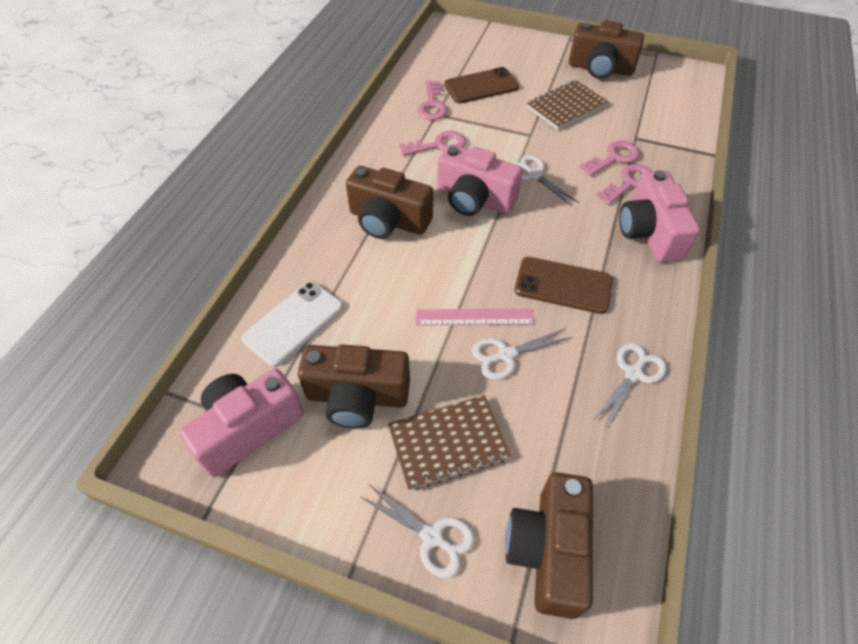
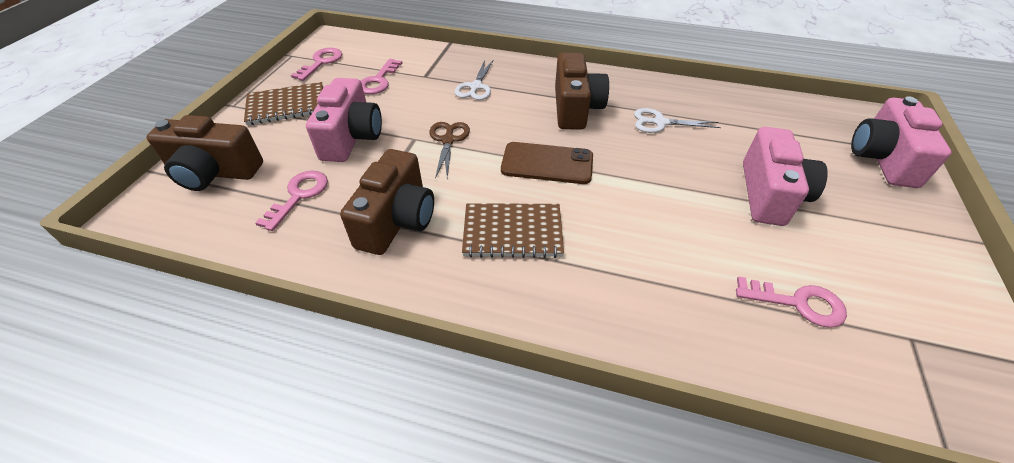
brown camera: [298,345,410,428] [346,166,433,239] [505,472,593,619] [569,20,644,79] = 4 -> [147,115,263,191] [340,149,434,255] [555,53,609,130] = 3
brown phone: [444,67,519,104] [515,257,613,314] = 2 -> [501,142,593,184] = 1
brown scissors: none = 0 -> [430,122,470,179] = 1
pink ruler: [416,309,534,326] = 1 -> none = 0
white phone: [241,281,343,367] = 1 -> none = 0
white scissors: [361,484,475,578] [472,328,572,380] [512,155,579,206] [594,343,667,428] = 4 -> [454,59,494,100] [634,108,721,133] = 2

